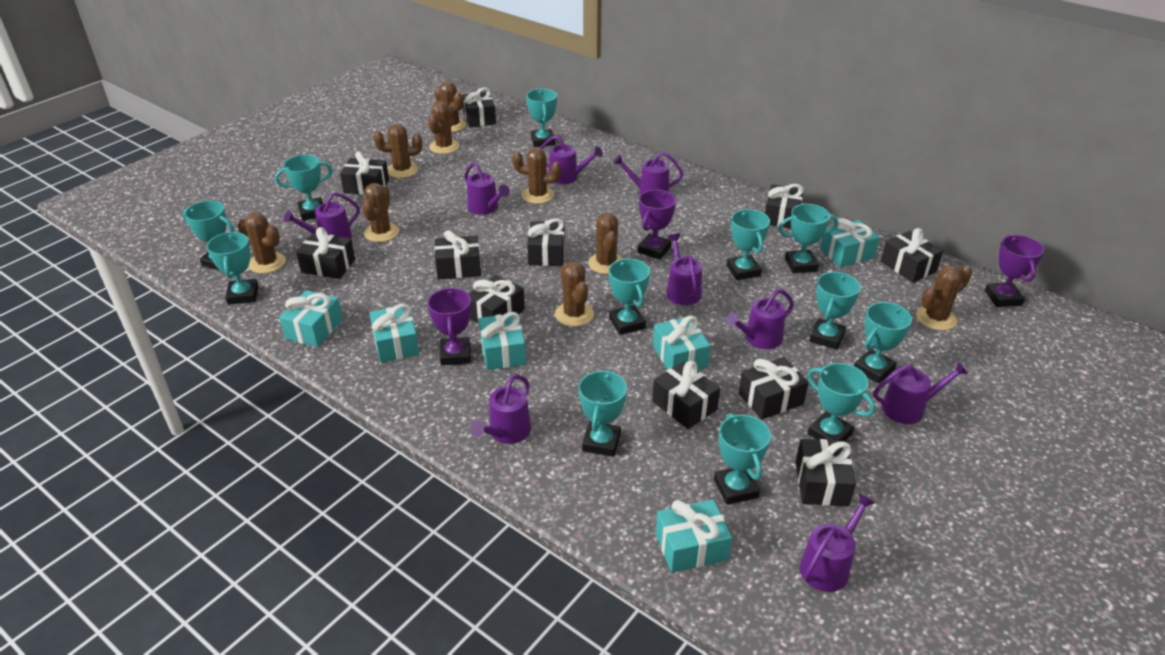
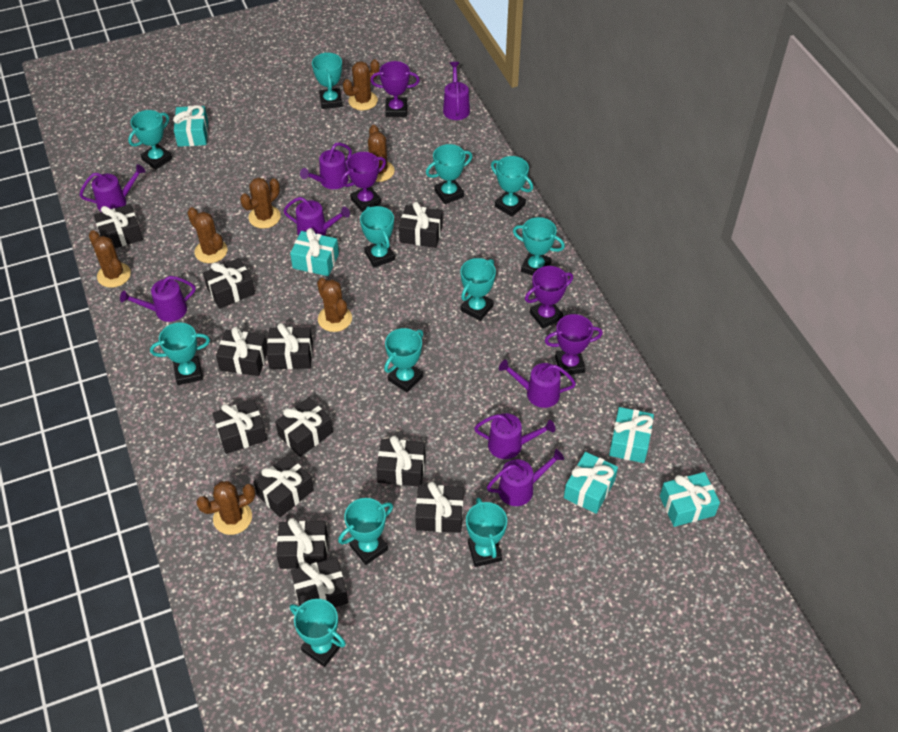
black gift: [296,227,355,279] [340,152,389,195] [434,230,481,279] [462,88,496,128] [469,275,525,324] [527,218,565,266] [652,361,720,429] [739,357,809,419] [765,184,804,229] [796,439,856,506] [881,228,943,283] = 11 -> [94,204,143,248] [203,258,255,309] [212,400,267,454] [216,327,267,376] [253,455,314,517] [267,323,313,369] [275,397,333,457] [276,518,328,569] [291,558,348,607] [376,436,426,486] [399,202,443,248] [415,481,464,533] = 12
brown cactus: [238,212,286,274] [362,183,399,242] [374,123,422,178] [428,101,460,154] [435,81,466,132] [512,148,561,204] [555,262,594,327] [588,213,623,274] [916,265,972,331] = 9 -> [89,230,131,288] [187,207,227,263] [196,481,256,535] [240,177,281,229] [317,278,352,332] [343,59,379,110] [368,125,395,182] = 7
purple trophy: [427,287,471,365] [638,190,676,259] [985,235,1044,307] = 3 -> [341,152,386,212] [370,61,420,117] [525,266,573,329] [545,314,603,376] = 4
purple watering can: [284,192,360,238] [464,162,510,215] [470,374,531,444] [540,136,603,184] [613,152,683,195] [666,233,702,305] [726,289,794,349] [800,493,875,592] [873,362,968,424] = 9 -> [79,164,146,212] [120,276,196,322] [283,197,350,236] [300,143,352,189] [443,62,470,120] [474,413,555,459] [487,449,564,506] [499,360,576,408] = 8
turquoise gift: [279,290,343,347] [370,304,419,363] [479,312,526,370] [653,315,711,370] [656,499,732,573] [820,218,880,267] = 6 -> [173,105,208,147] [290,228,339,276] [564,452,618,514] [609,407,654,463] [660,472,720,527] = 5

